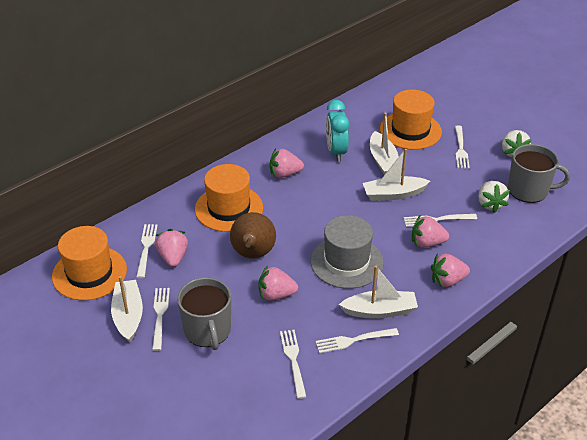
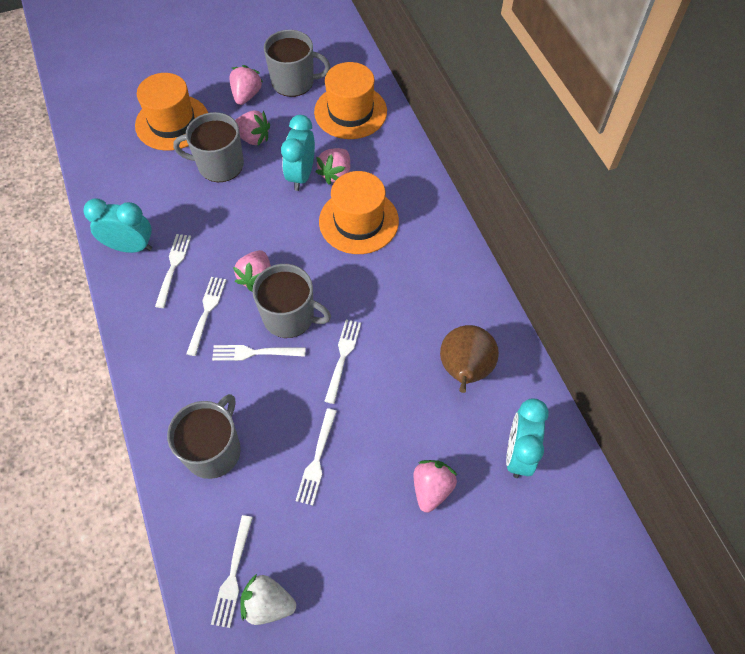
grey hat: [310,215,384,289] = 1 -> none = 0
grey mug: [177,277,231,350] [508,144,570,203] = 2 -> [167,394,241,479] [173,112,244,182] [252,264,331,338] [264,30,330,97] = 4
turquoise clock: [326,100,350,162] = 1 -> [83,199,152,253] [281,115,315,191] [506,398,549,478] = 3
white boat: [111,276,143,342] [339,266,418,319] [363,149,430,201] [370,113,399,175] = 4 -> none = 0
white strawberry: [478,181,510,213] [502,130,532,157] = 2 -> [240,574,296,625] = 1

